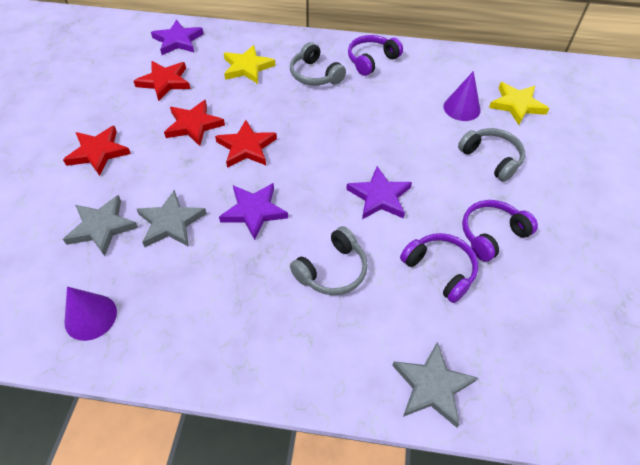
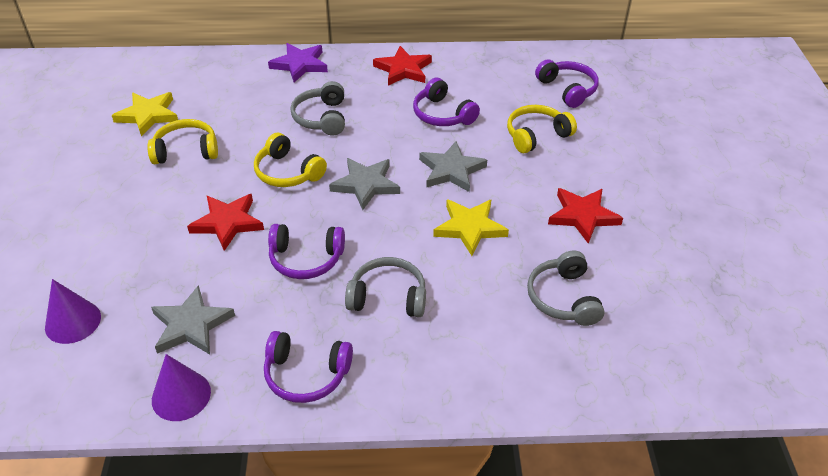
purple headphones: [348,35,403,76] [400,233,478,303] [462,200,538,262] = 3 -> [264,331,353,403] [268,224,345,279] [413,78,480,126] [535,59,599,108] = 4
purple star: [151,20,203,55] [219,183,288,240] [346,166,412,219] = 3 -> [268,43,328,83] = 1
red star: [63,126,131,176] [134,61,190,101] [164,100,225,146] [215,120,277,168] = 4 -> [187,194,264,251] [373,46,432,86] [548,188,623,244] = 3
yellow headphones: none = 0 -> [147,119,218,164] [254,133,327,187] [507,105,577,153] = 3

